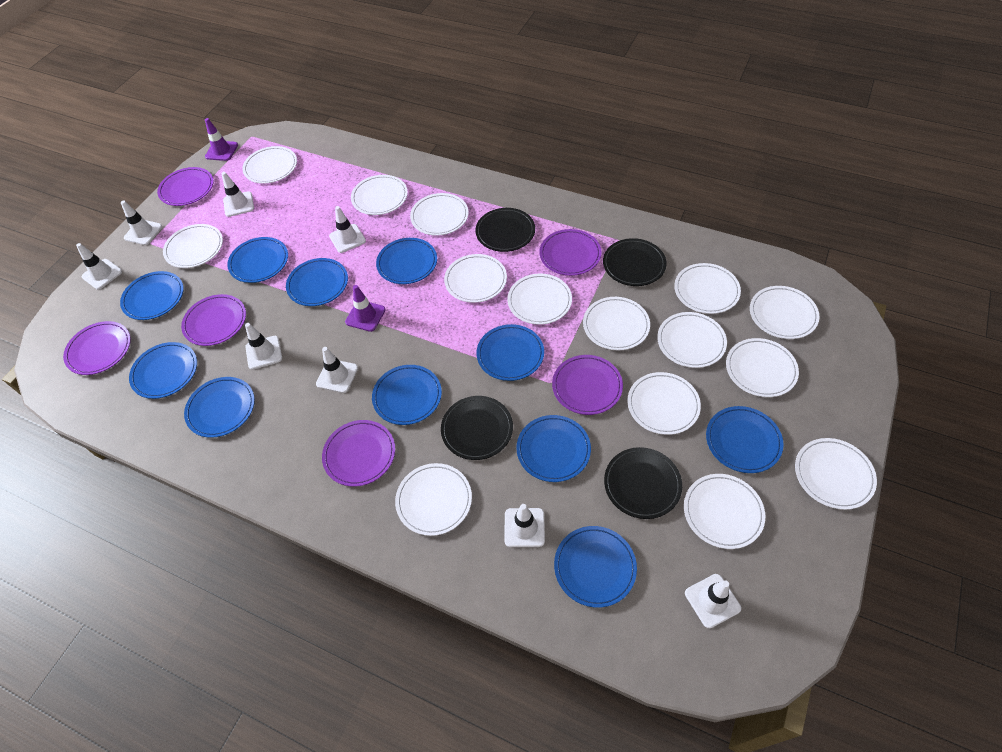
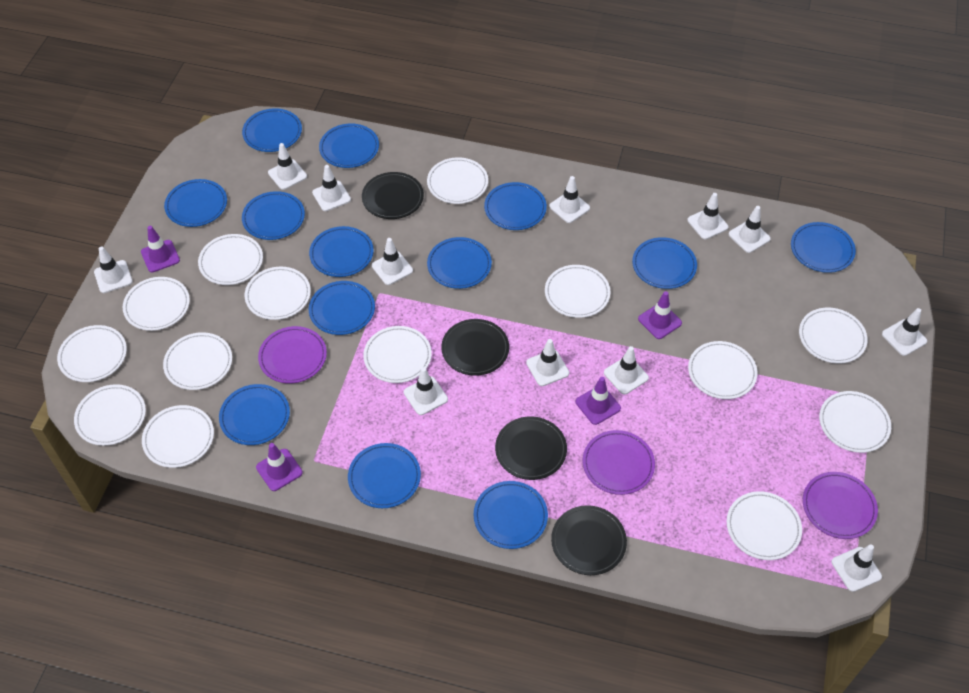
blue plate: [120,271,184,320] [129,342,197,399] [184,377,255,438] [227,237,288,283] [286,258,348,306] [372,365,442,425] [376,238,437,284] [476,324,544,381] [516,415,591,482] [554,526,637,608] [706,406,784,473] = 11 -> [164,179,227,227] [219,384,290,445] [242,108,302,152] [242,191,305,240] [309,226,374,277] [309,281,375,335] [319,124,379,168] [348,443,421,508] [427,237,492,289] [474,481,548,549] [484,182,547,230] [632,237,697,289] [791,222,856,273] = 13
purple plate: [63,321,131,375] [157,167,214,206] [181,294,246,346] [322,420,395,487] [539,229,601,276] [552,355,623,415] = 6 -> [258,326,327,384] [583,430,655,495] [803,472,878,539] = 3
purple traffic cone: [205,118,238,161] [345,285,386,332] = 2 -> [141,226,180,273] [256,443,303,491] [575,377,621,425] [638,291,682,339] = 4
white plate: [163,224,223,268] [242,146,297,184] [351,175,408,215] [395,463,472,536] [410,193,469,236] [444,254,507,303] [507,274,572,325] [583,297,650,350] [627,372,701,435] [657,312,727,368] [674,263,741,314] [684,474,765,549] [726,338,799,397] [750,286,820,339] [795,438,877,510] = 15 -> [57,325,127,382] [74,384,146,446] [123,277,190,331] [142,405,214,468] [163,332,232,390] [198,234,263,285] [245,267,311,320] [363,326,432,383] [427,157,488,204] [545,265,610,318] [688,341,757,399] [727,491,802,560] [799,308,868,364] [819,391,891,453] = 14
white traffic cone: [76,243,122,290] [121,201,162,245] [221,172,254,217] [245,323,282,370] [316,347,358,393] [329,206,366,253] [505,504,545,547] [685,574,741,628] = 8 -> [94,246,133,293] [268,143,307,190] [312,165,351,211] [372,238,413,285] [404,367,448,415] [526,339,569,386] [549,176,590,223] [604,346,649,394] [687,193,728,239] [729,206,771,253] [832,544,882,592] [882,308,927,356] = 12

